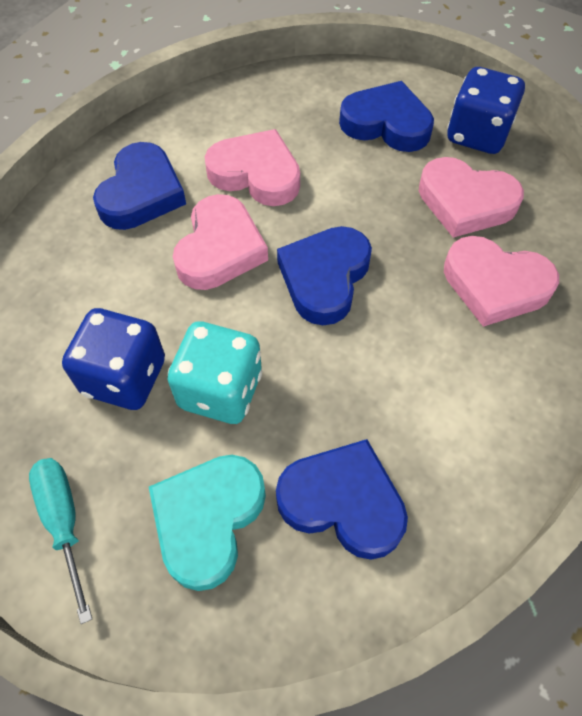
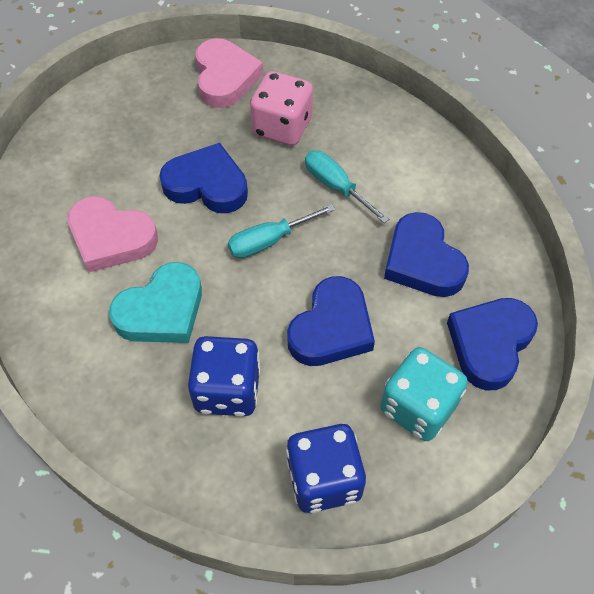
pink dice: none = 0 -> [250,71,313,146] = 1
pink heart: [173,194,268,290] [205,129,300,206] [419,157,524,238] [444,236,559,327] = 4 -> [68,196,158,272] [195,38,263,108] = 2
turquoise screwdriver: [29,458,92,624] = 1 -> [228,204,335,258] [305,150,389,223] = 2

